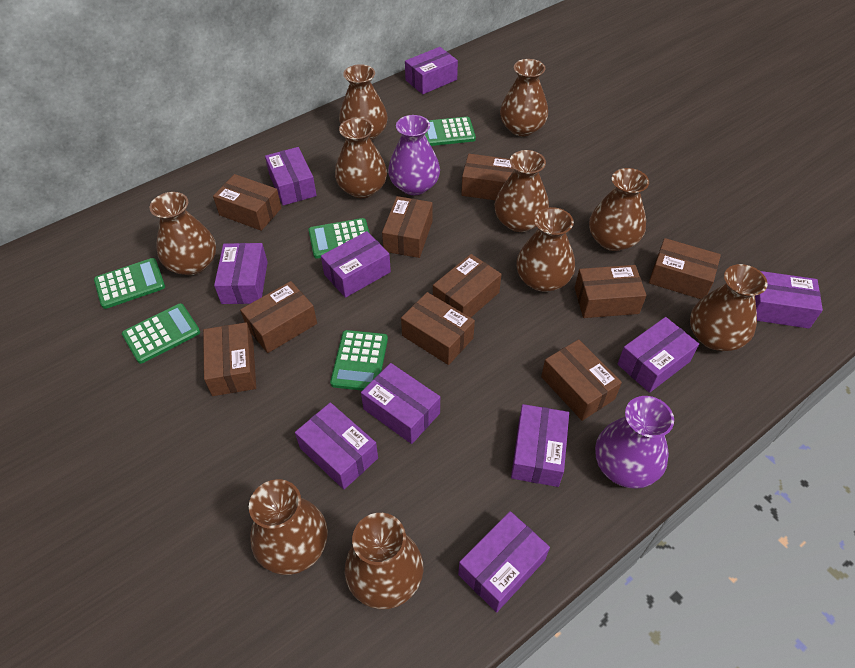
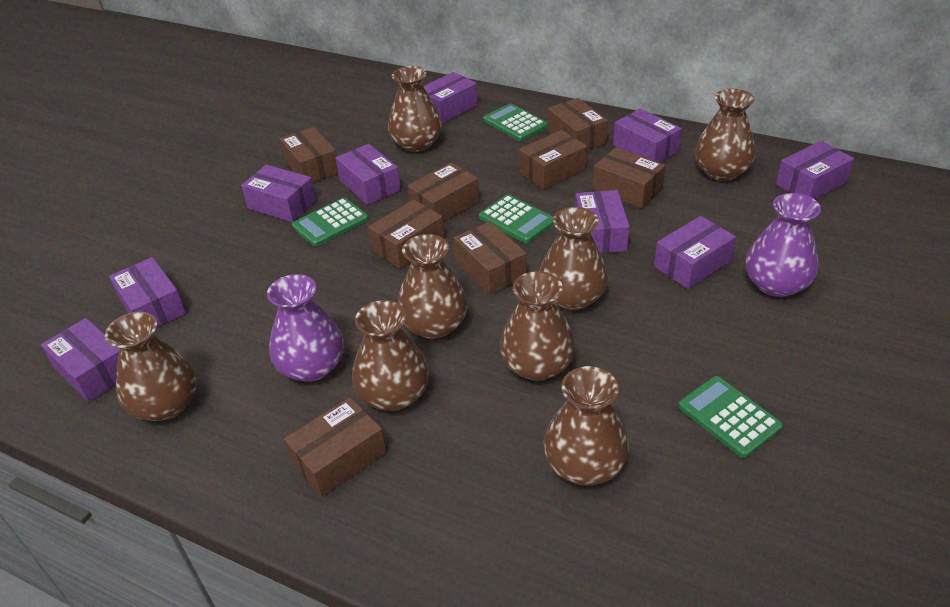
brown box: [203,322,256,396] [213,174,281,231] [240,281,317,353] [382,196,433,258] [401,292,475,365] [433,254,502,318] [461,154,514,200] [541,339,622,421] [575,265,646,318] [649,238,721,299] = 10 -> [279,127,338,183] [284,397,387,497] [368,199,445,269] [407,162,479,222] [453,221,527,295] [519,130,587,189] [547,98,608,150] [593,147,665,208] = 8
brown vase: [150,192,216,275] [249,479,328,575] [335,118,387,198] [339,64,388,141] [345,513,423,609] [494,150,549,232] [500,59,548,136] [516,207,575,292] [589,168,649,251] [690,264,768,351] = 10 -> [105,312,197,421] [352,300,429,411] [388,66,442,152] [397,234,468,339] [500,271,575,381] [540,207,608,310] [543,366,629,485] [695,89,755,181] = 8
green calculator: [94,258,165,309] [122,303,200,364] [308,218,369,259] [330,330,388,390] [425,116,476,146] = 5 -> [292,198,369,247] [479,194,554,243] [483,103,547,141] [678,376,783,458] = 4
purple box: [214,243,268,304] [265,147,317,206] [295,402,378,489] [321,231,391,298] [361,363,440,444] [405,47,458,94] [458,511,550,613] [511,404,569,487] [618,317,699,393] [755,271,823,329] = 10 -> [41,318,119,402] [109,257,186,328] [241,165,316,222] [336,144,401,205] [423,72,478,123] [575,190,630,253] [613,109,682,163] [654,216,736,289] [776,141,854,199] = 9

